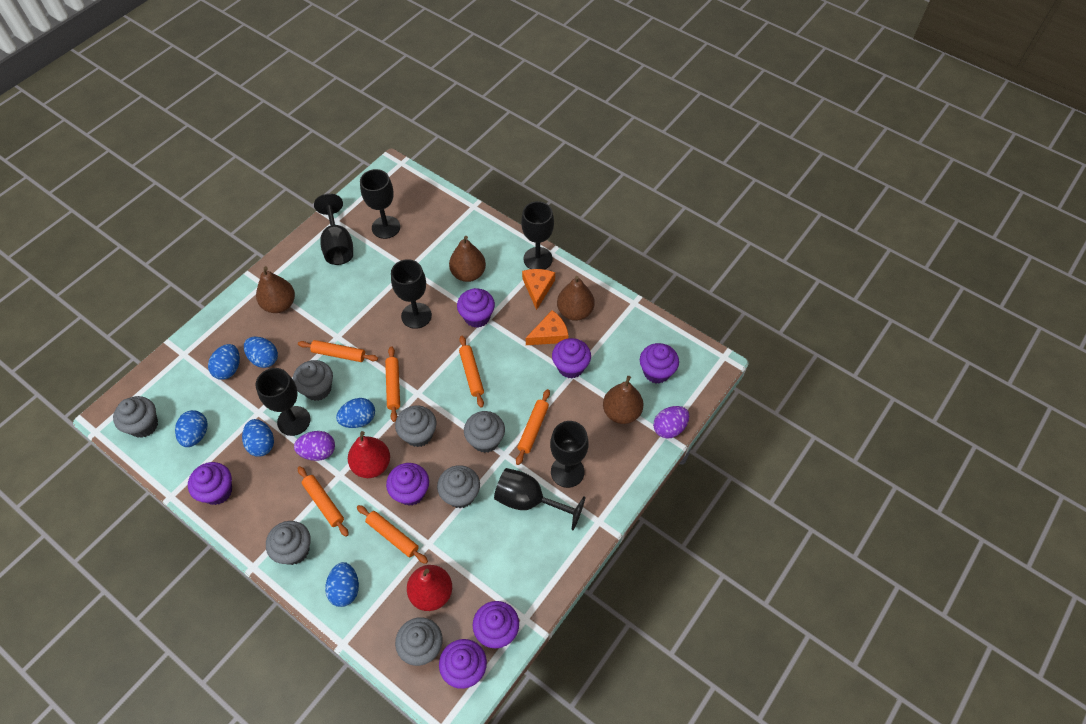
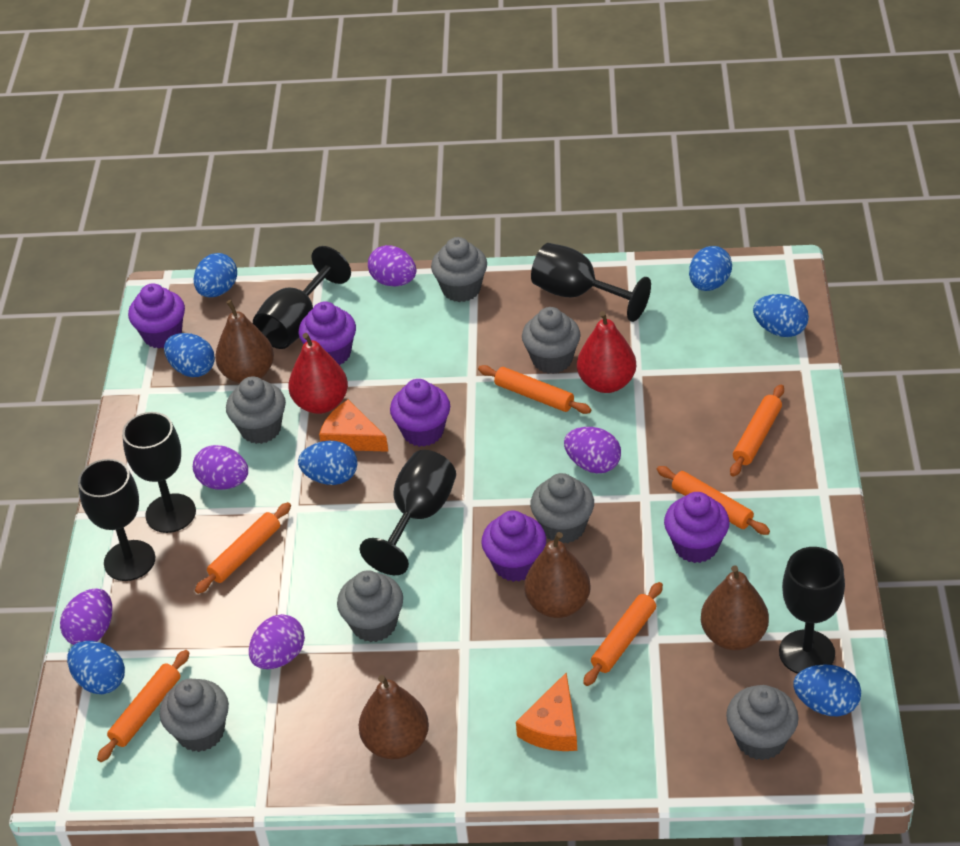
black goblet: [255,368,311,436] [314,193,353,265] [360,169,400,239] [391,259,432,329] [494,468,585,530] [521,201,554,270] [550,421,589,488] = 7 -> [78,459,155,581] [122,412,196,533] [253,246,351,349] [360,450,456,575] [531,243,651,322] [779,547,845,674] = 6
blue egg: [175,410,207,447] [208,344,240,380] [242,419,274,457] [244,337,278,368] [325,562,359,607] [336,398,375,428] = 6 -> [67,641,125,694] [164,333,215,377] [194,253,237,297] [298,441,357,485] [689,246,732,291] [753,294,809,337] [793,664,861,716] = 7
purple cupcake: [188,462,232,505] [386,463,429,506] [439,639,487,689] [457,288,495,328] [473,601,519,648] [552,338,591,379] [640,343,679,384] = 7 -> [128,284,185,349] [298,302,356,365] [390,379,450,447] [481,511,546,582] [664,492,729,563] = 5
purple egg: [294,431,335,461] [653,406,689,439] = 2 -> [60,588,112,645] [193,445,248,490] [249,614,305,669] [368,245,416,287] [564,427,621,474] = 5

